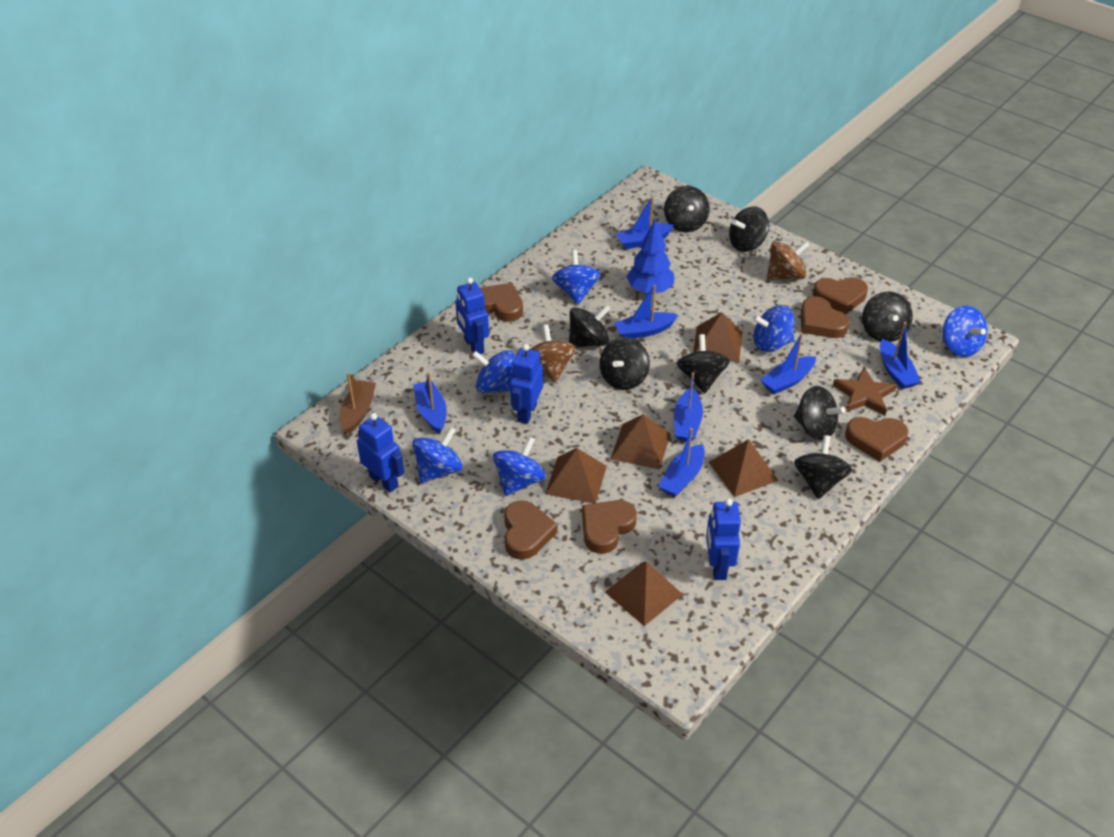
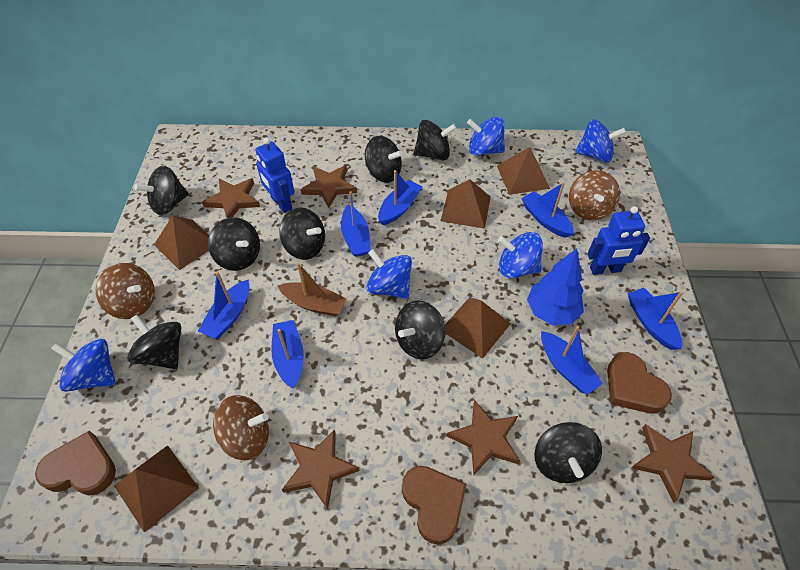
blue robot: [357,413,404,492] [455,278,489,354] [510,344,543,424] [706,499,741,580] = 4 -> [255,138,295,213] [587,206,650,275] = 2
blue spinning top: [412,427,462,483] [472,350,515,393] [493,437,545,496] [552,250,601,305] [753,305,794,353] [943,306,988,357] = 6 -> [51,339,116,392] [367,249,412,299] [467,117,505,156] [498,232,543,278] [575,119,626,163] = 5
brown heart: [480,283,523,322] [504,500,558,560] [582,500,637,554] [801,296,850,338] [813,277,868,314] [845,417,908,462] = 6 -> [35,431,116,496] [402,466,467,544] [607,352,672,413] = 3
brown spinning top: [530,324,576,382] [767,240,810,280] = 2 -> [95,263,155,319] [213,395,269,460] [569,170,620,220] = 3
brown star: [833,367,897,415] = 1 -> [202,178,260,218] [282,429,360,509] [301,165,357,208] [447,400,520,475] [631,424,715,503] = 5

